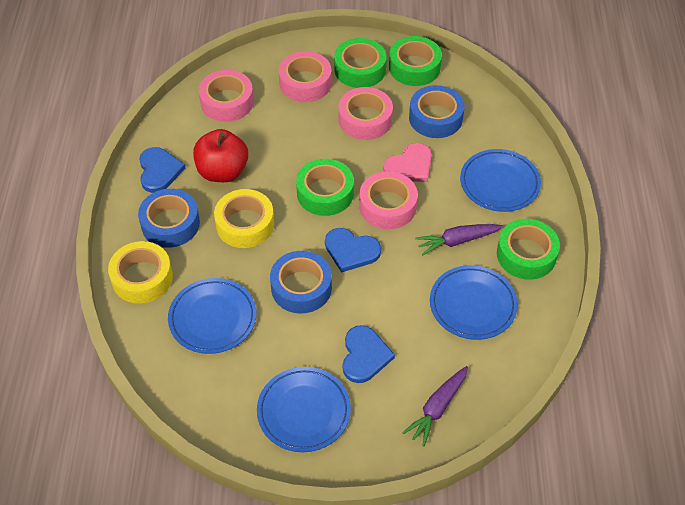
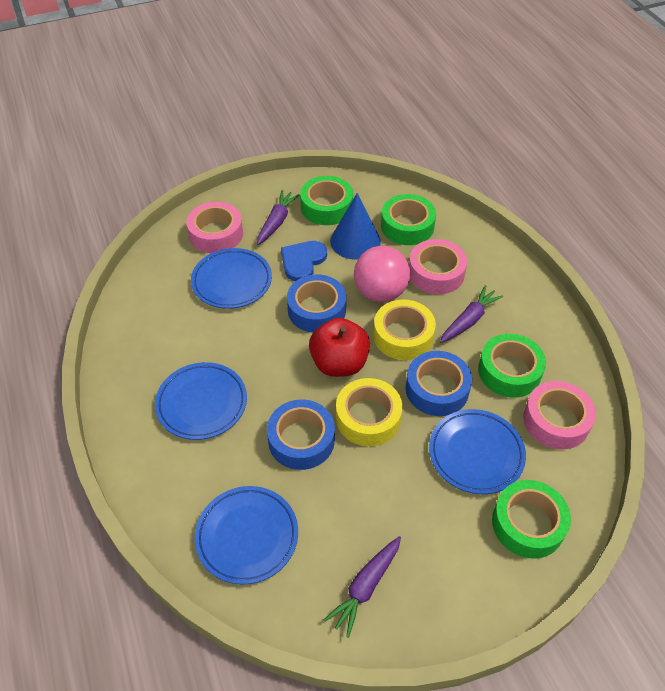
blue cone: none = 0 -> [330,193,381,260] = 1
blue heart: [139,147,186,193] [325,228,381,273] [343,325,395,383] = 3 -> [281,241,327,281] = 1
pink ball: none = 0 -> [354,246,410,302] = 1
pink heart: [383,143,432,182] = 1 -> none = 0
pink tape: [199,70,254,122] [279,51,332,102] [339,87,393,140] [359,171,418,229] = 4 -> [186,202,243,253] [409,239,467,294] [523,381,596,449] = 3
purple carrot: [402,366,468,446] [415,224,503,255] = 2 -> [257,190,300,245] [324,536,401,638] [440,285,504,343] = 3

